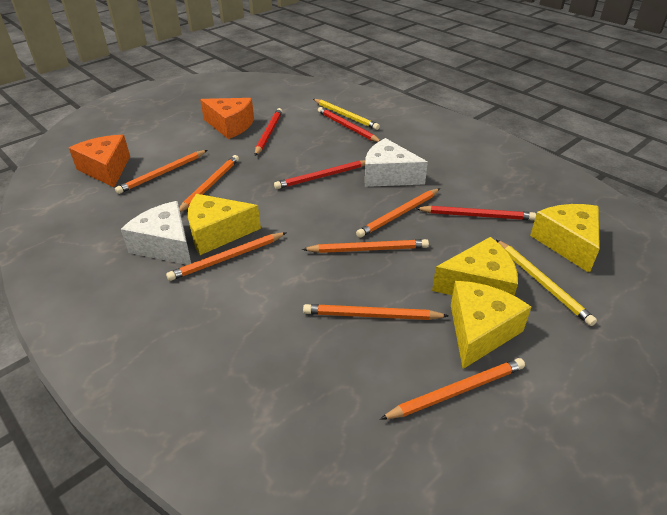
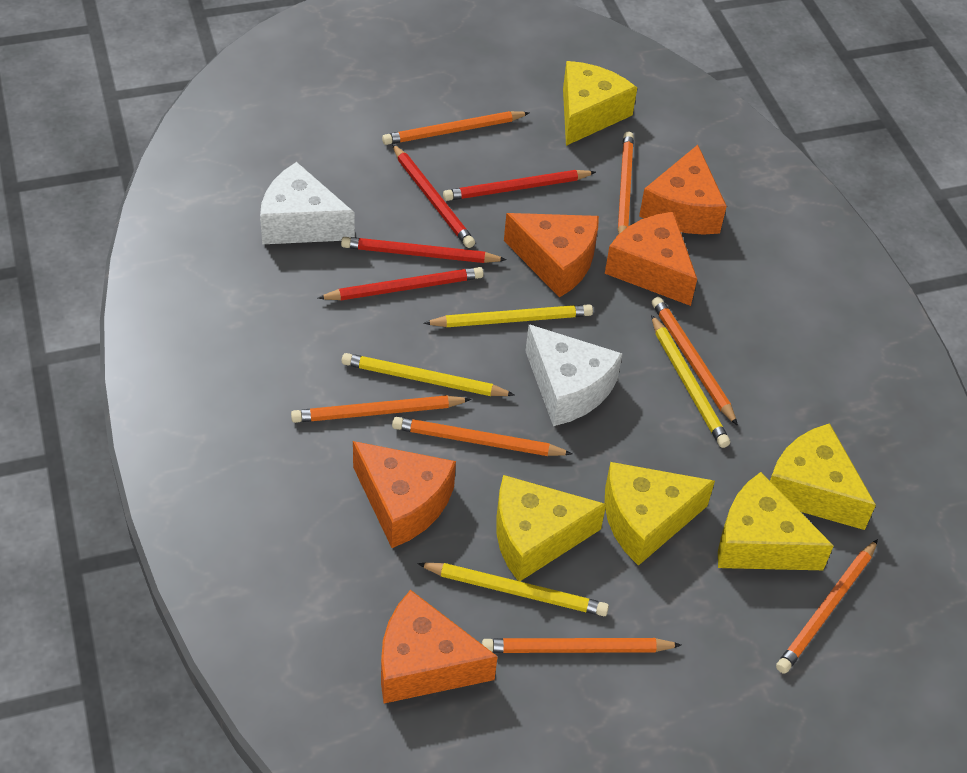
orange cheese: [69,135,130,187] [200,98,254,139] = 2 -> [353,441,456,548] [381,590,498,703] [504,213,599,298] [605,212,697,306] [639,145,727,235] = 5
yellow cheese: [188,194,261,255] [432,237,518,296] [451,281,531,369] [530,204,600,273] = 4 -> [496,475,606,581] [563,61,637,146] [605,462,715,566] [718,472,834,570] [770,423,876,530] = 5
yellow pencil: [313,99,380,130] [496,240,597,326] = 2 -> [342,353,514,396] [417,563,609,616] [423,304,593,327] [651,315,730,448] = 4

